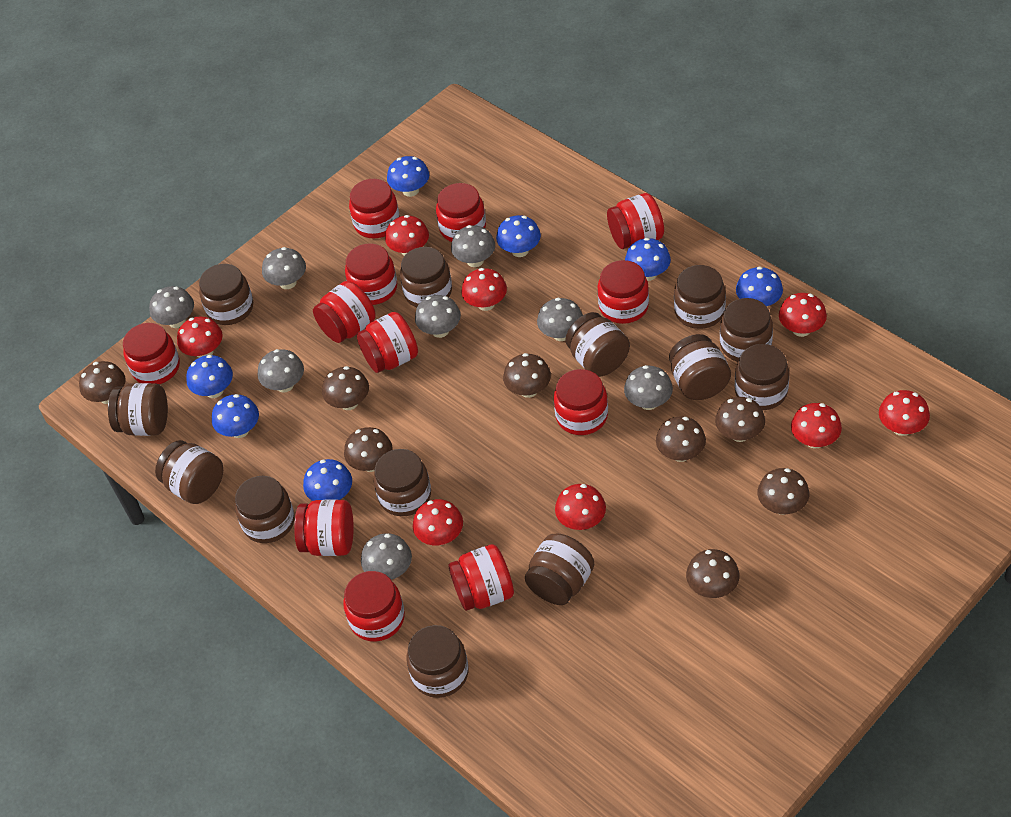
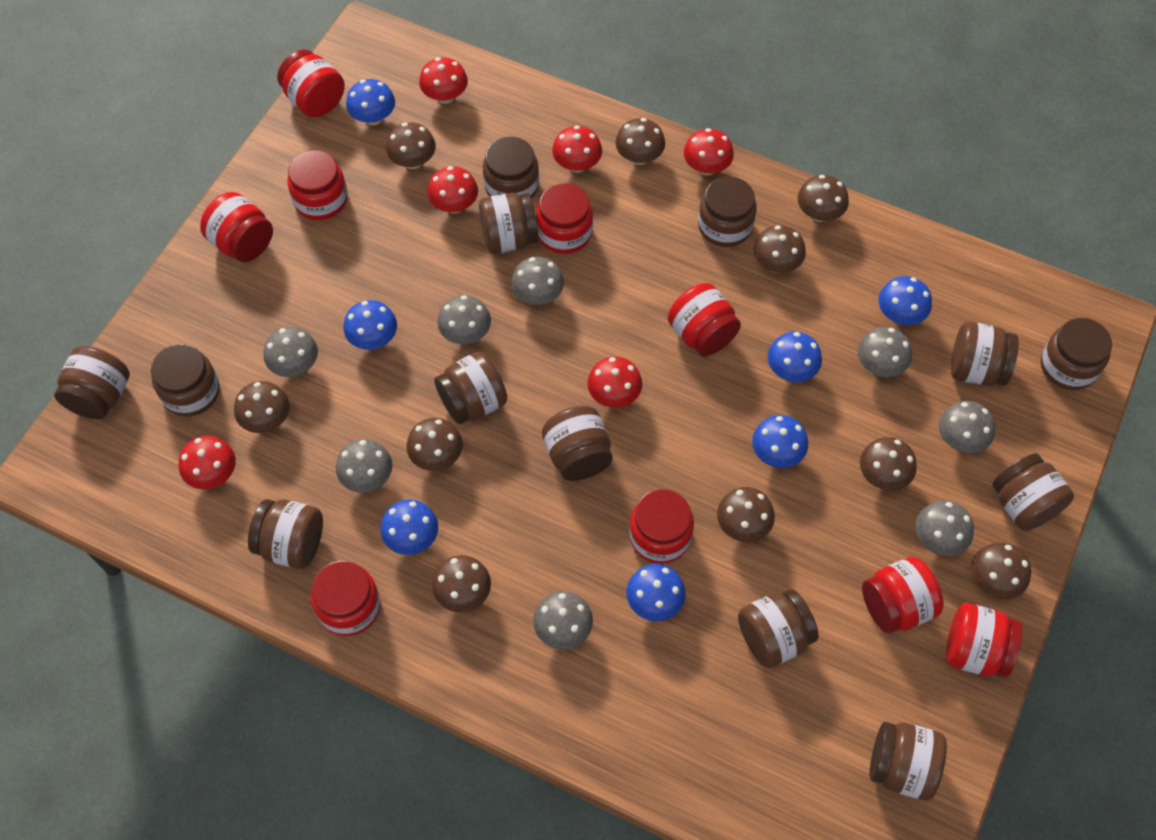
brown mushroom: [79,361,126,404] [322,366,369,410] [344,427,393,472] [503,353,551,398] [656,416,706,462] [686,549,740,598] [715,397,765,442] [757,468,809,515] = 8 -> [234,381,290,433] [386,122,436,169] [406,418,463,471] [432,555,491,613] [615,118,665,165] [717,487,775,542] [754,225,806,273] [797,175,849,222] [860,437,917,491] [971,543,1031,599] = 10
red jar: [123,323,180,384] [294,500,354,556] [313,281,376,343] [343,571,405,642] [345,243,397,305] [349,179,400,238] [357,312,418,373] [436,183,486,242] [449,544,514,611] [554,369,608,435] [597,260,649,324] [607,193,664,249] = 12 -> [200,192,273,262] [277,50,345,117] [288,150,348,220] [311,561,380,636] [536,183,593,254] [629,489,694,564] [668,283,741,357] [862,557,943,633] [946,603,1022,677] = 9
red mushroom: [177,317,223,358] [385,215,429,256] [413,499,463,545] [461,268,507,311] [555,484,606,530] [779,293,827,337] [791,403,842,449] [879,390,930,436] = 8 -> [179,436,236,489] [419,57,468,104] [427,166,478,213] [552,125,602,173] [587,356,642,408] [684,128,734,176] = 6

